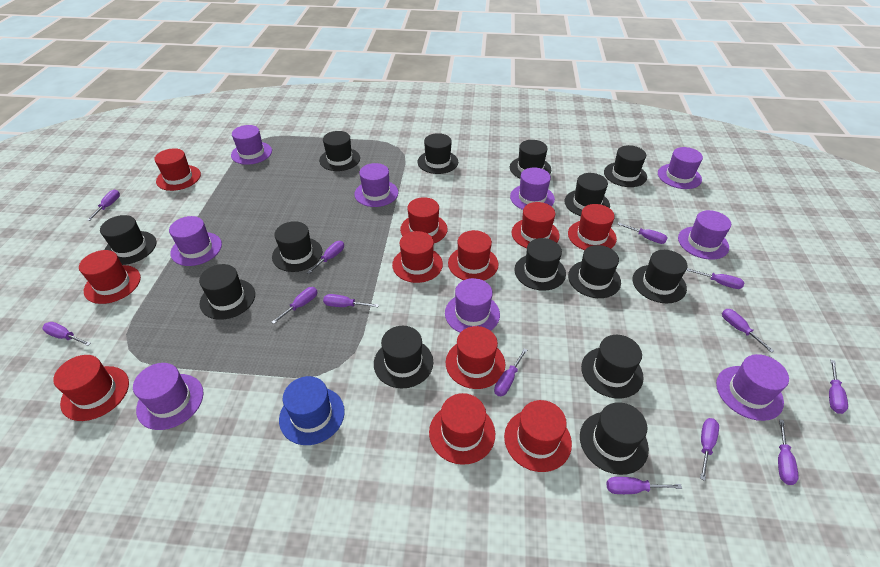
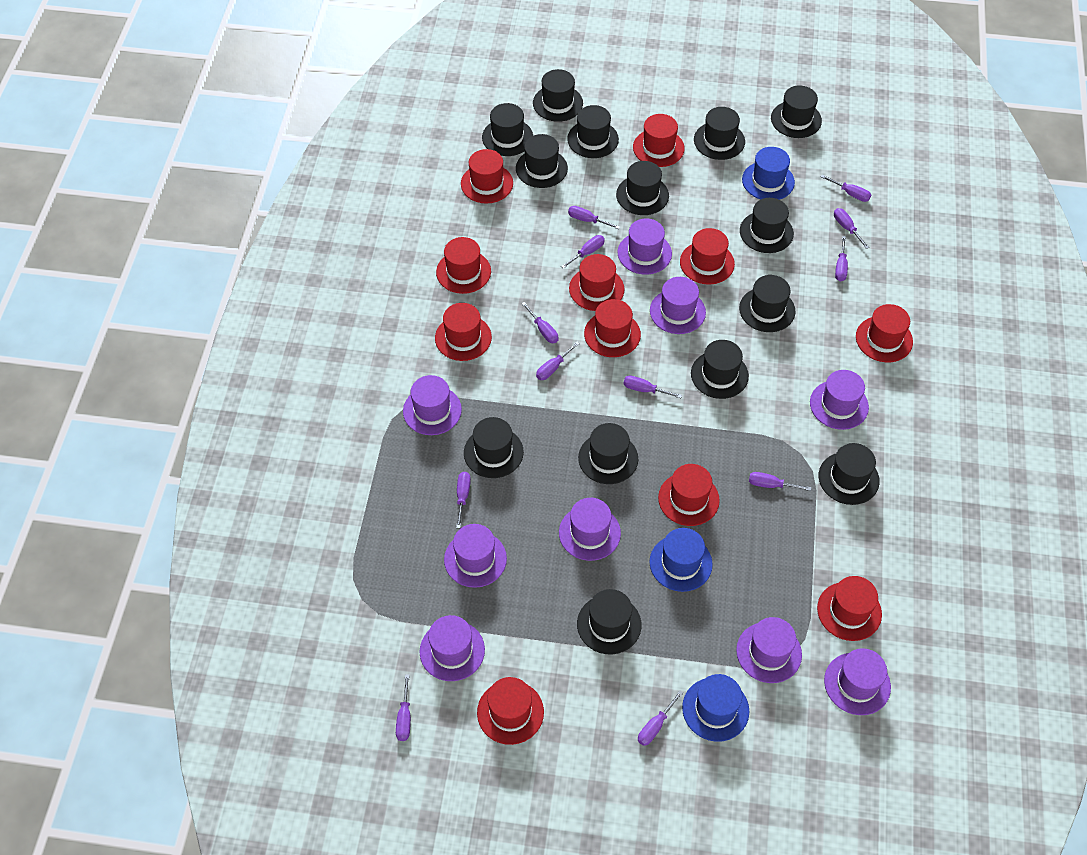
blue hat: [279,376,345,445] = 1 -> [650,528,713,592] [682,674,749,742] [742,147,795,200] = 3
purple screwdriver: [42,322,91,346] [87,190,120,221] [272,287,317,324] [307,241,344,274] [323,294,379,307] [494,348,527,396] [606,477,682,494] [618,223,668,244] [686,268,745,289] [700,418,719,481] [722,309,774,353] [778,419,799,485] [829,360,848,414] = 13 -> [396,674,411,741] [456,472,471,528] [521,302,558,343] [536,341,580,380] [561,235,605,269] [568,206,620,229] [624,375,682,398] [638,691,683,746] [749,472,812,491] [821,175,871,202] [834,208,869,249] [835,236,848,281] = 12

